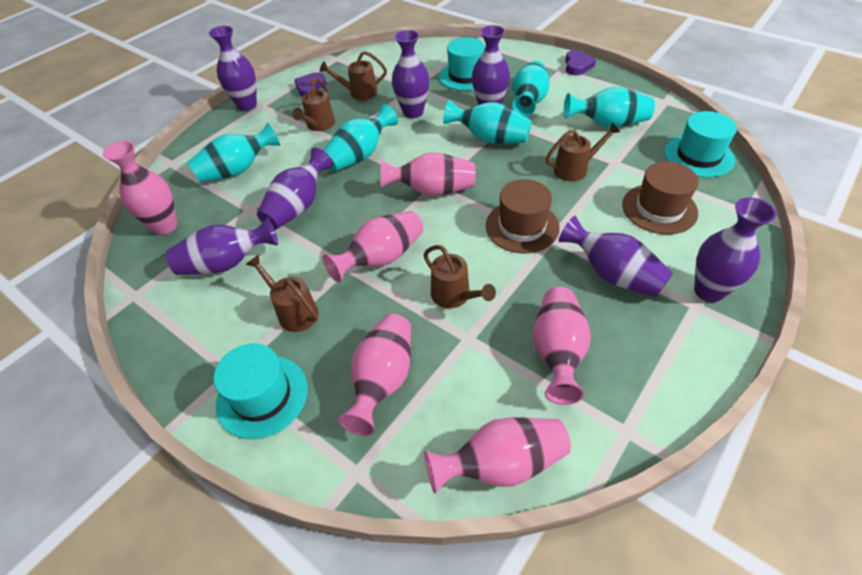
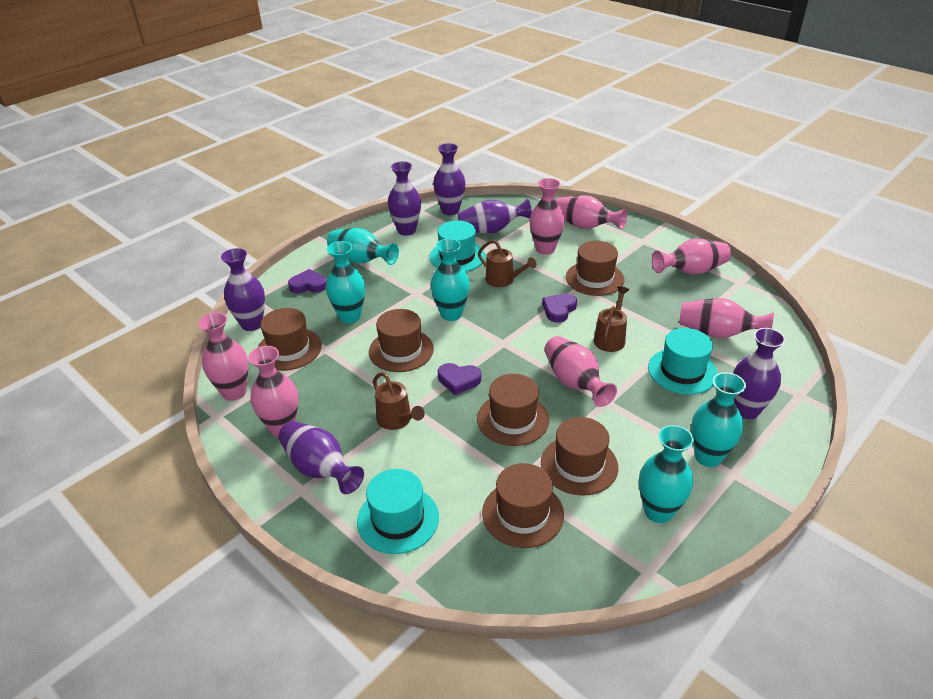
brown hat: [486,179,560,254] [622,161,698,234] = 2 -> [257,308,322,371] [369,309,434,372] [477,374,549,446] [482,463,564,548] [541,417,618,496] [566,241,625,296] = 6
brown watering can: [246,255,318,332] [292,78,335,131] [320,51,387,100] [424,245,496,308] [546,123,621,181] = 5 -> [373,372,425,430] [478,240,536,287] [594,286,629,352] = 3
pink vase: [103,141,178,235] [323,211,423,282] [338,314,411,436] [381,152,476,196] [424,418,571,493] [532,287,591,405] = 6 -> [198,312,248,401] [248,346,298,437] [529,178,565,255] [544,336,617,407] [556,195,627,230] [652,238,731,275] [679,298,774,338] = 7
purple heart: [294,72,326,97] [565,50,596,75] = 2 -> [288,269,326,293] [438,363,481,395] [542,293,577,323] = 3
purple vase: [166,218,278,275] [209,26,257,111] [257,148,333,230] [392,30,429,118] [472,25,510,105] [559,216,673,297] [694,198,776,302] = 7 -> [221,248,265,331] [278,421,364,494] [388,161,421,236] [433,143,465,215] [458,199,532,234] [733,328,785,419] = 6

